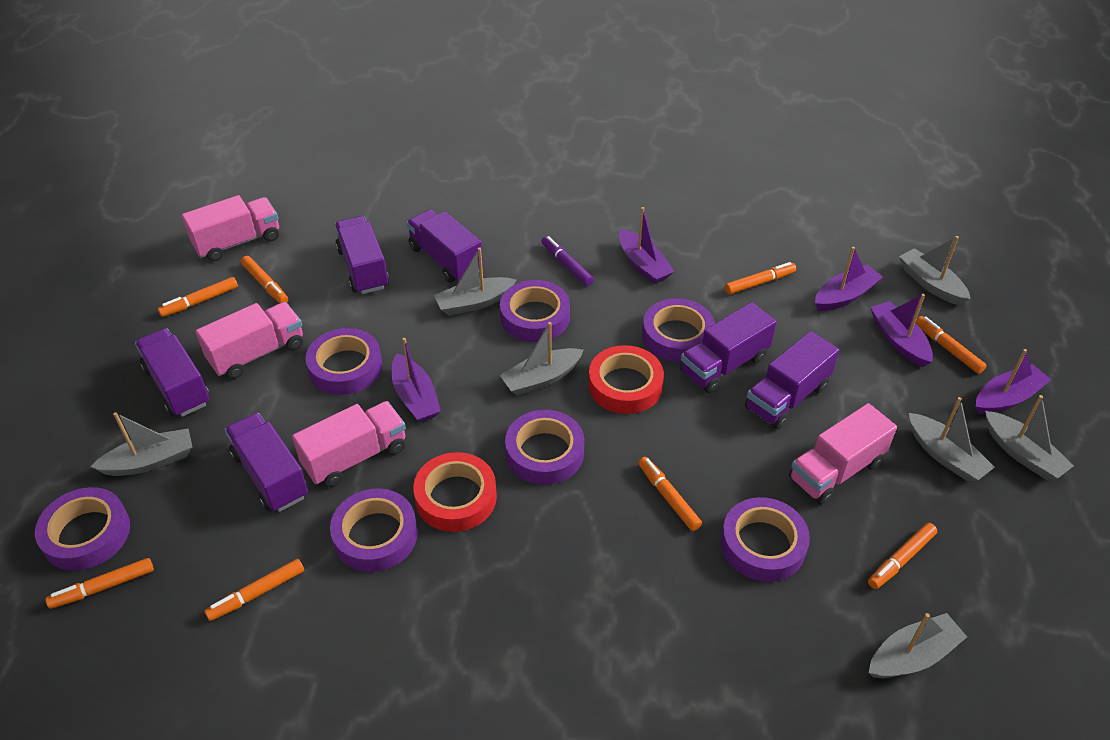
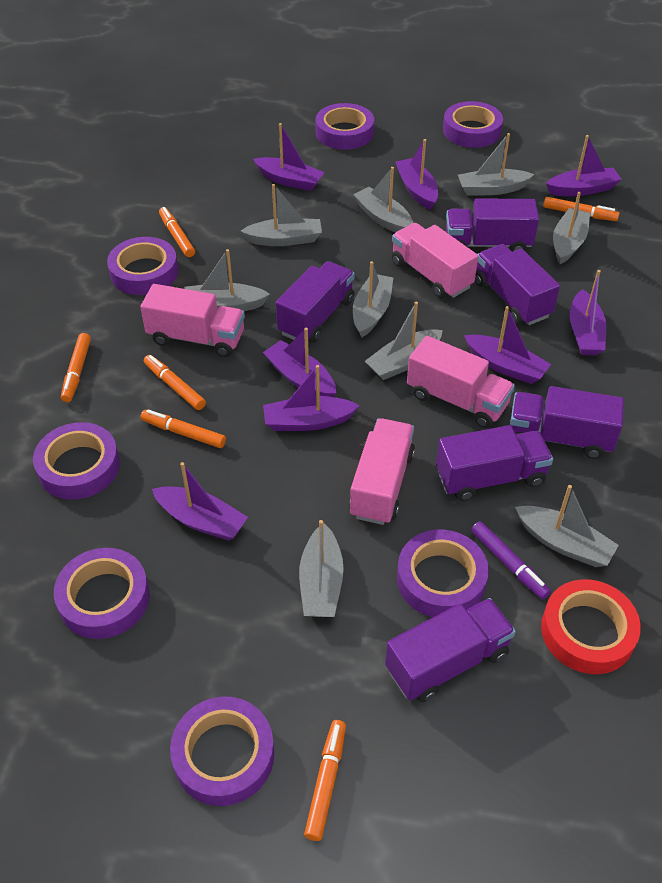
grey boat: [90,412,192,476] [434,247,517,316] [500,322,584,396] [869,613,967,678] [899,236,971,305] [909,397,995,482] [985,395,1074,480] = 7 -> [184,249,270,311] [241,184,322,246] [299,520,344,617] [353,167,413,233] [353,261,393,338] [365,302,443,380] [458,133,534,196] [515,485,619,567] [553,192,590,264] = 9
orange marker: [45,558,154,609] [158,277,238,317] [204,559,304,621] [241,256,288,303] [638,457,702,531] [725,262,796,295] [868,523,937,589] [915,316,987,374] = 8 -> [61,333,91,402] [140,409,226,448] [144,355,206,410] [159,207,195,257] [304,720,346,841] [543,197,619,221] = 6
purple boat: [392,338,441,422] [619,207,675,284] [815,246,883,311] [870,294,933,367] [976,349,1051,414] = 5 -> [152,462,248,541] [253,123,325,191] [263,327,336,397] [263,365,360,431] [395,139,438,210] [464,306,551,384] [546,135,622,196] [570,270,606,355] = 8
red tape: [413,452,497,532] [588,345,664,414] = 2 -> [541,579,641,674] = 1

